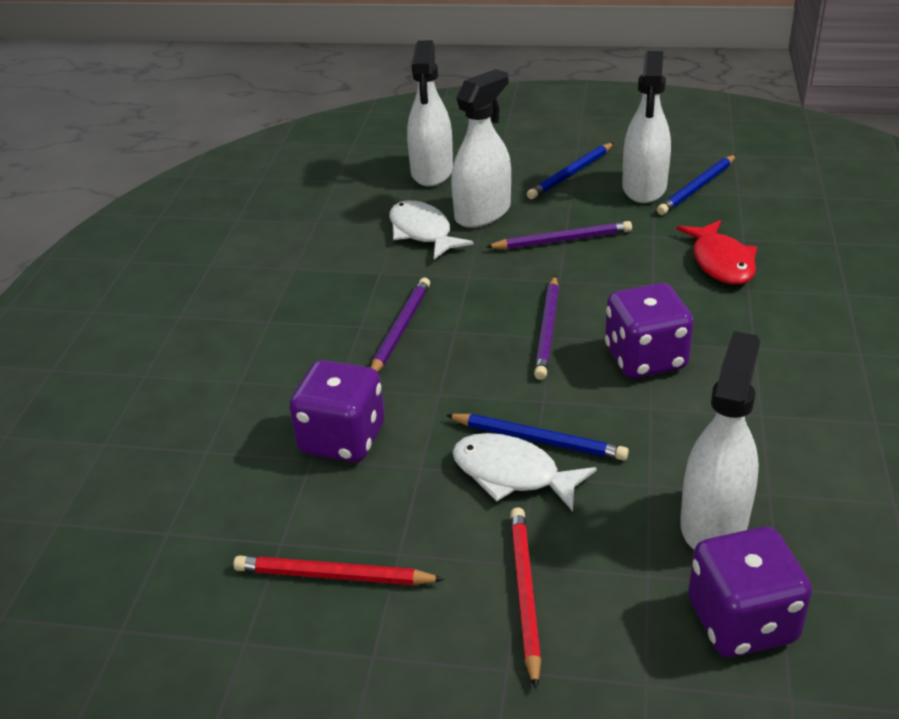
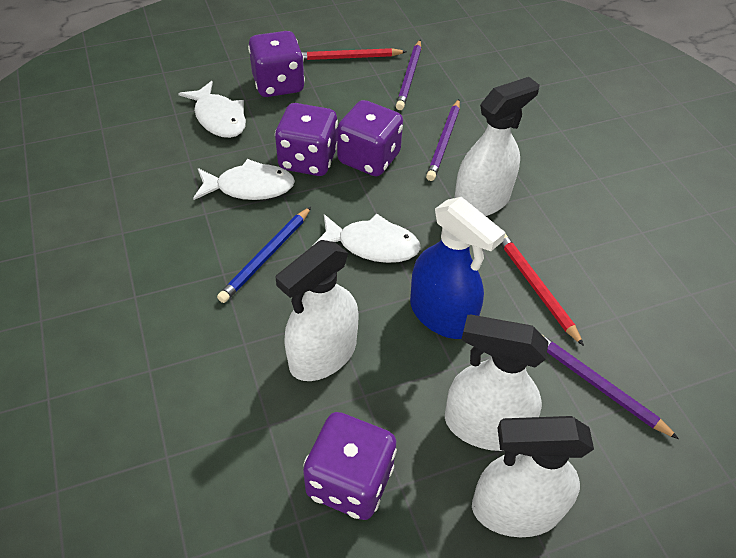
blue pencil: [446,414,629,461] [527,143,614,199] [657,155,736,215] = 3 -> [217,207,311,303] = 1
blue spray bottle: none = 0 -> [410,197,506,339] = 1
purple dice: [289,360,385,462] [605,283,693,378] [688,527,812,657] = 3 -> [248,31,305,97] [275,103,338,176] [303,412,397,520] [337,100,403,176] = 4
red fish: [677,220,757,285] = 1 -> none = 0
white fish: [389,201,474,260] [452,433,597,511] = 2 -> [178,81,246,138] [193,159,295,200] [313,214,421,263] = 3

